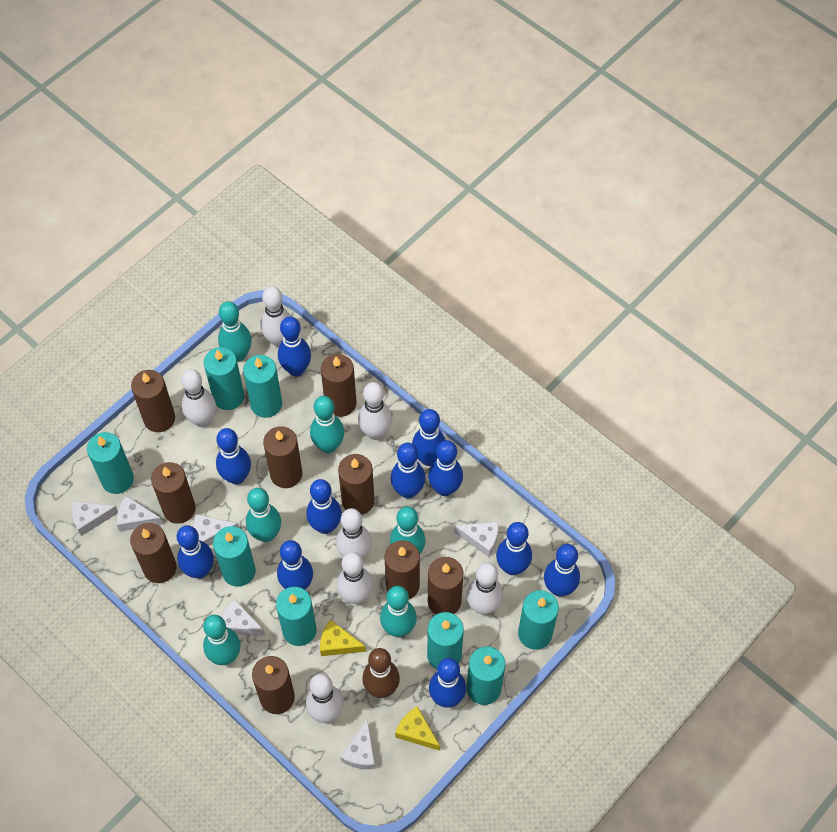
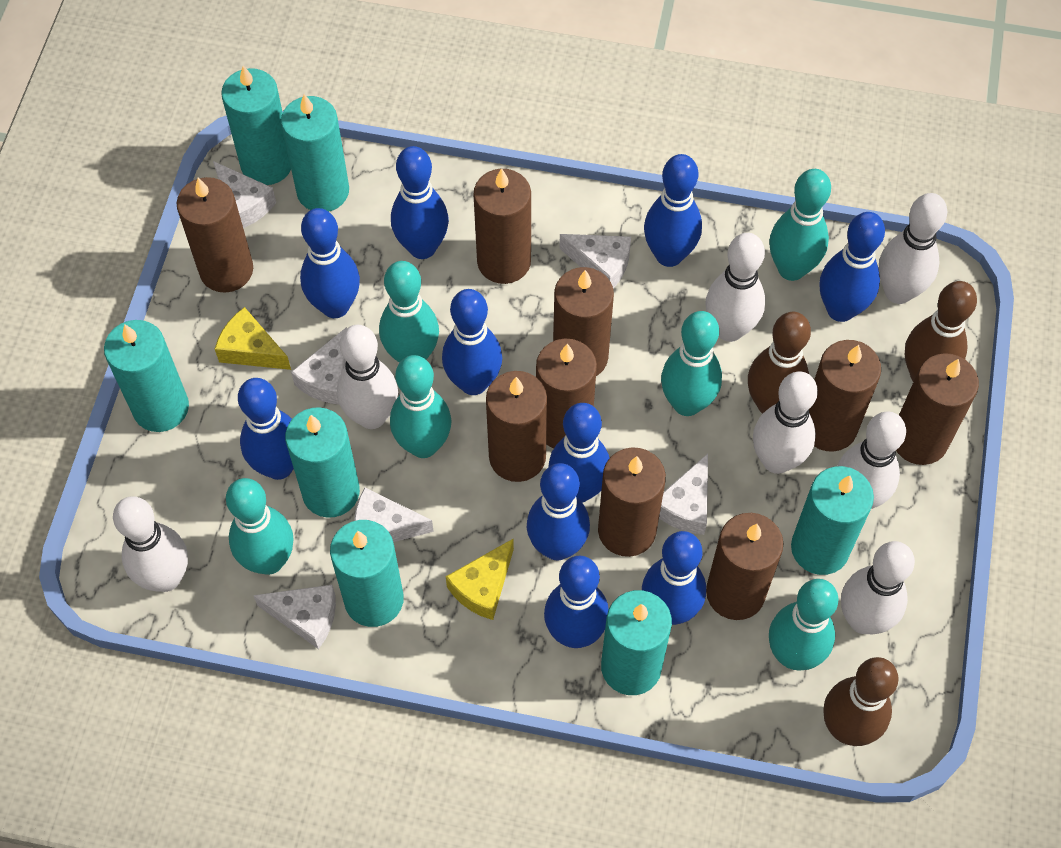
blue bowling pin: [177,525,214,579] [216,428,251,485] [277,540,313,590] [278,317,311,376] [306,479,342,534] [391,443,425,499] [412,409,445,466] [428,440,463,496] [429,658,466,708] [496,522,532,575] [544,544,580,597] = 11 -> [238,378,294,480] [300,208,360,318] [391,146,449,259] [442,289,502,395] [527,463,590,560] [544,556,609,648] [549,403,609,503] [642,531,706,625] [644,154,702,267] [820,212,885,322] = 10
brown bowling pin: [362,648,400,698] = 1 -> [748,312,811,414] [824,657,899,746] [905,281,977,382] = 3
turquoise candle: [87,432,134,494] [204,347,244,410] [213,526,256,587] [243,355,282,418] [276,587,317,646] [427,612,464,669] [467,647,505,705] [518,590,559,650] = 8 -> [104,320,189,432] [221,66,291,185] [281,94,349,212] [285,407,360,518] [330,520,404,627] [601,590,672,695] [791,466,874,575] = 7

